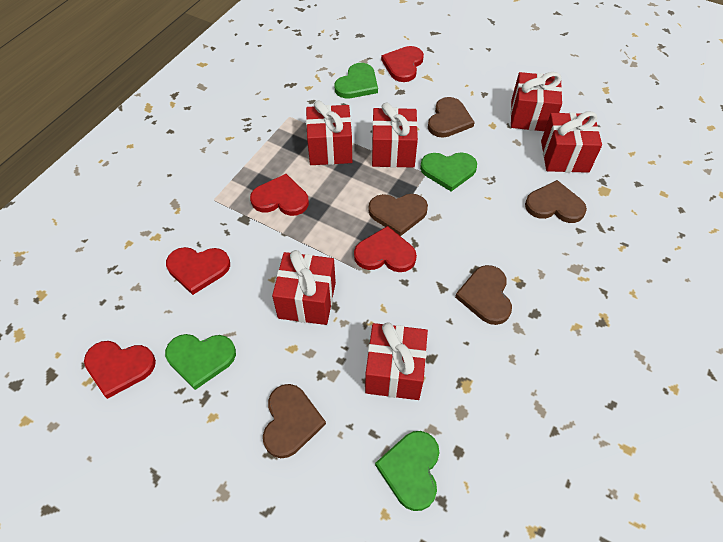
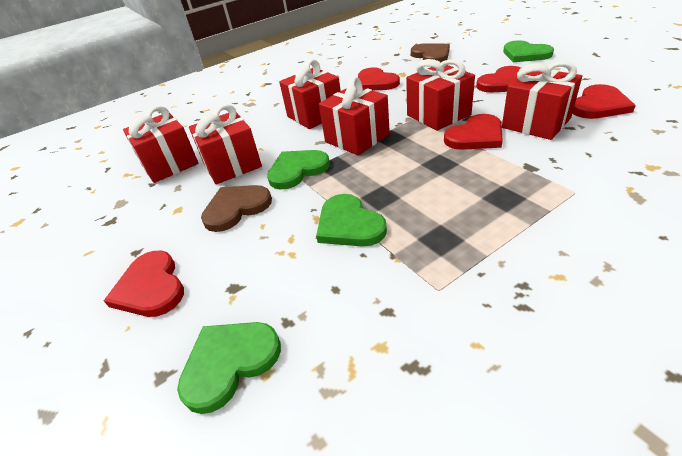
brown heart: [263,384,326,458] [368,194,428,236] [428,97,475,138] [455,265,512,325] [525,180,587,223] = 5 -> [201,185,272,232] [411,43,450,62] = 2

